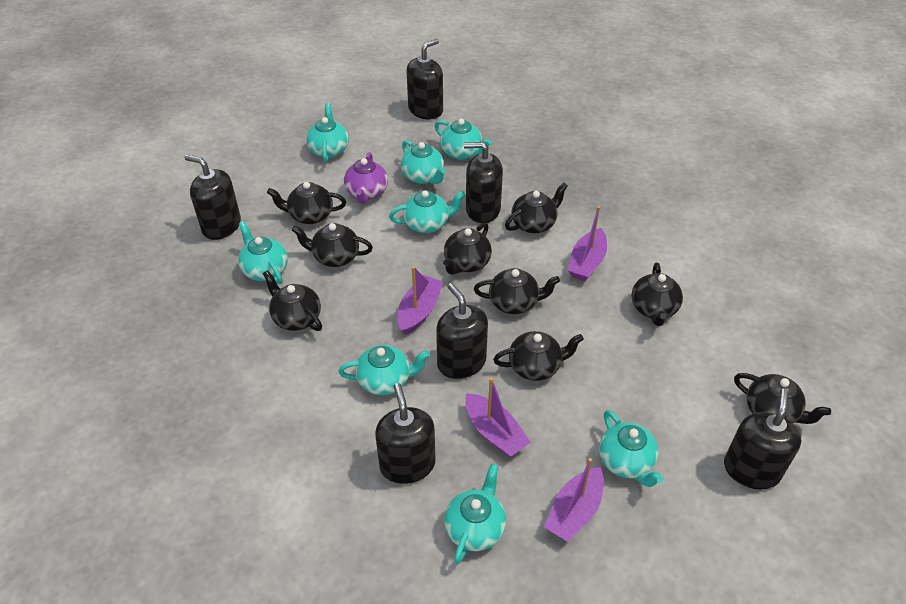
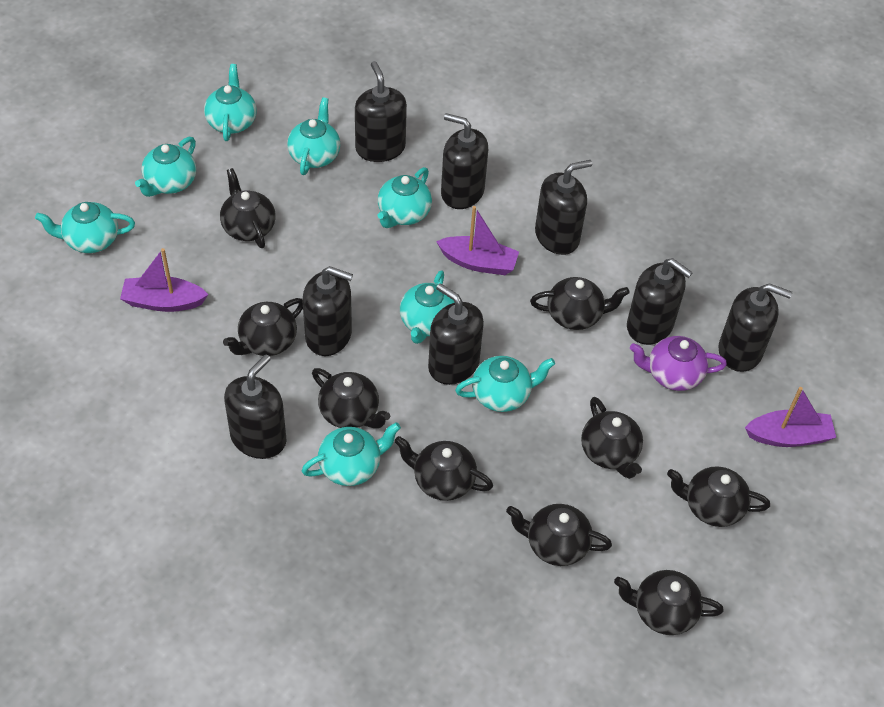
black soap dispenser: [184,155,241,240] [375,383,436,484] [406,39,443,120] [436,283,488,379] [464,142,503,223] [724,389,801,490] = 6 -> [224,354,286,459] [302,266,353,356] [355,61,407,162] [428,283,484,385] [441,113,488,209] [535,160,592,255] [627,258,693,345] [718,283,792,372] = 8
purple boat: [398,266,443,335] [465,378,531,457] [544,458,604,542] [568,206,607,281] = 4 -> [120,248,208,312] [436,206,519,275] [745,387,836,447] = 3

